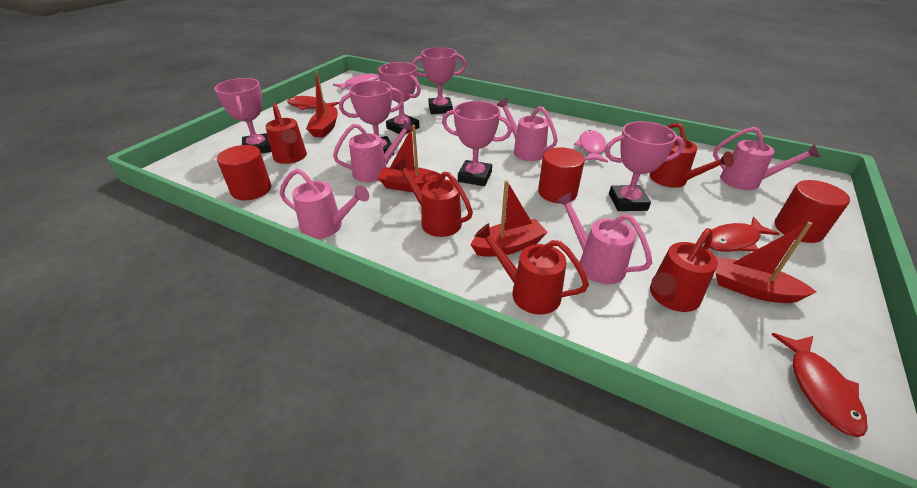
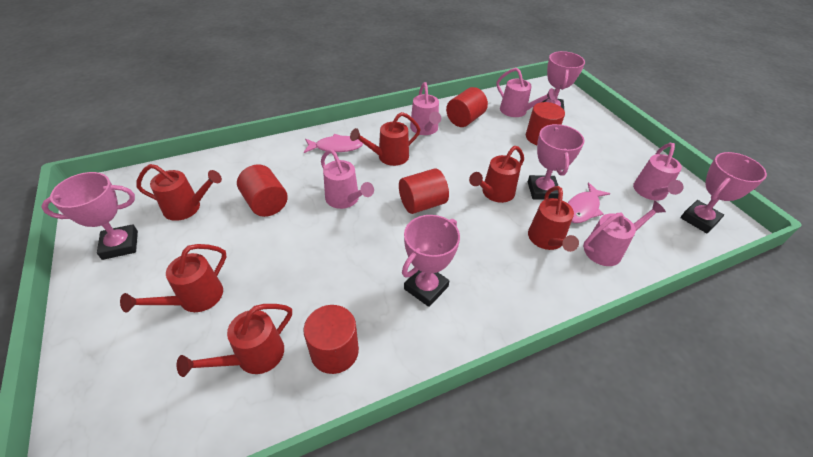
pink trophy: [214,78,271,154] [339,81,405,156] [378,62,421,134] [412,47,467,114] [442,101,512,186] [605,121,685,211] = 6 -> [41,172,138,260] [402,215,460,307] [528,124,584,200] [542,51,585,109] [680,152,767,233] = 5
red boat: [306,71,338,138] [378,125,446,192] [470,180,548,257] [715,222,816,303] = 4 -> none = 0
red cylinder: [217,145,271,200] [538,147,585,203] [774,180,850,243] = 3 -> [237,165,288,217] [304,305,359,374] [399,168,449,214] [446,87,488,127] [526,102,565,145] = 5
red fish: [287,96,339,110] [704,217,780,252] [771,333,868,437] = 3 -> none = 0
red watering can: [265,103,307,164] [393,159,473,237] [474,223,589,315] [650,123,734,188] [650,228,718,312] = 5 -> [120,244,227,312] [136,164,222,221] [177,304,292,377] [350,112,421,166] [469,146,524,203] [528,186,579,252] = 6

